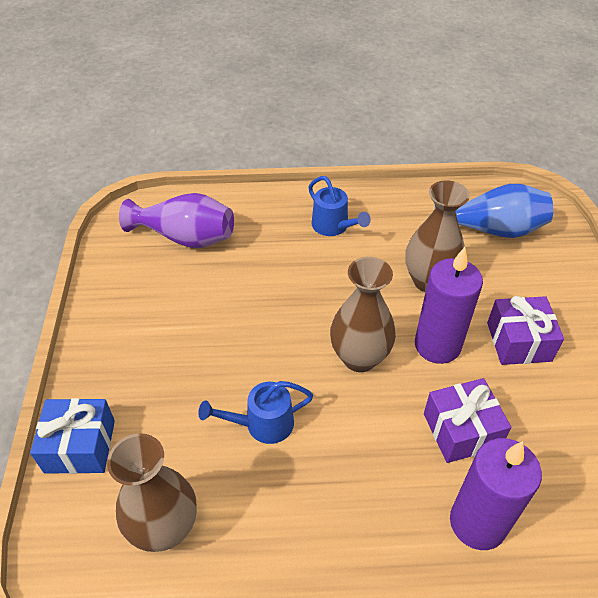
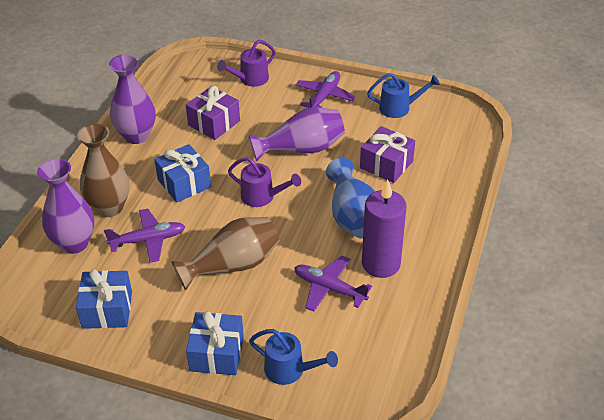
blue gift: [30,398,115,474] = 1 -> [76,269,132,329] [154,144,211,203] [186,311,244,375] = 3
brown vase: [107,433,197,552] [330,257,396,372] [405,180,470,292] = 3 -> [77,124,130,217] [172,217,279,290] = 2
purple candle: [415,247,483,364] [450,438,542,550] = 2 -> [362,180,407,278] = 1
purple plane: none = 0 -> [104,209,185,263] [295,256,372,312] [296,71,356,108] = 3
purple vase: [119,193,234,248] = 1 -> [37,158,94,254] [109,54,156,144] [249,107,345,161] = 3
purple watering can: none = 0 -> [217,40,276,87] [228,157,301,207] = 2

